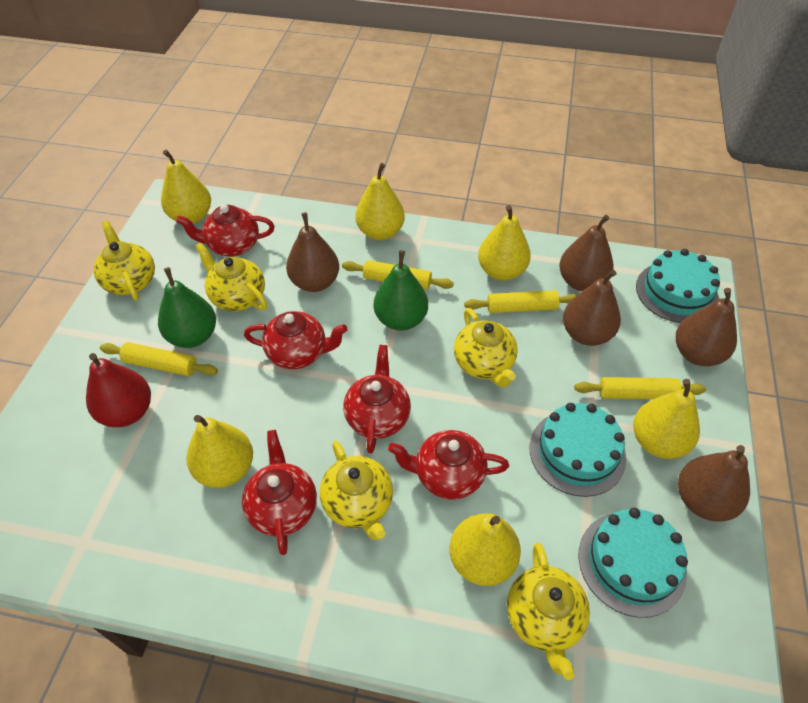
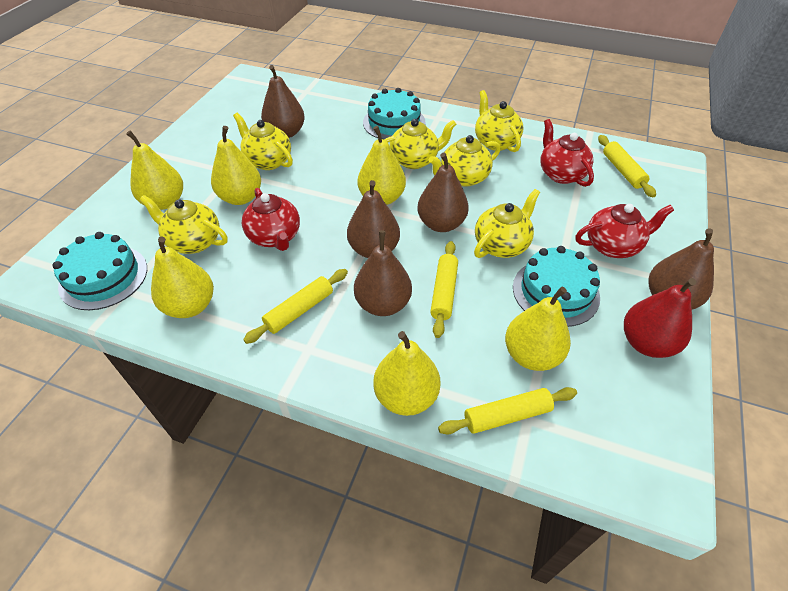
green pear: [158,267,216,348] [374,250,428,331] = 2 -> none = 0
red teapot: [176,204,275,256] [242,430,317,555] [244,311,347,369] [343,345,411,454] [388,430,509,500] = 5 -> [242,188,300,251] [540,119,594,187] [576,204,674,258] = 3
yellow teapot: [93,221,155,301] [195,242,267,311] [320,440,393,540] [454,308,518,387] [507,543,590,680] = 5 -> [139,195,228,254] [233,113,293,170] [384,119,457,169] [429,135,501,187] [474,189,540,258] [475,90,523,152] = 6

